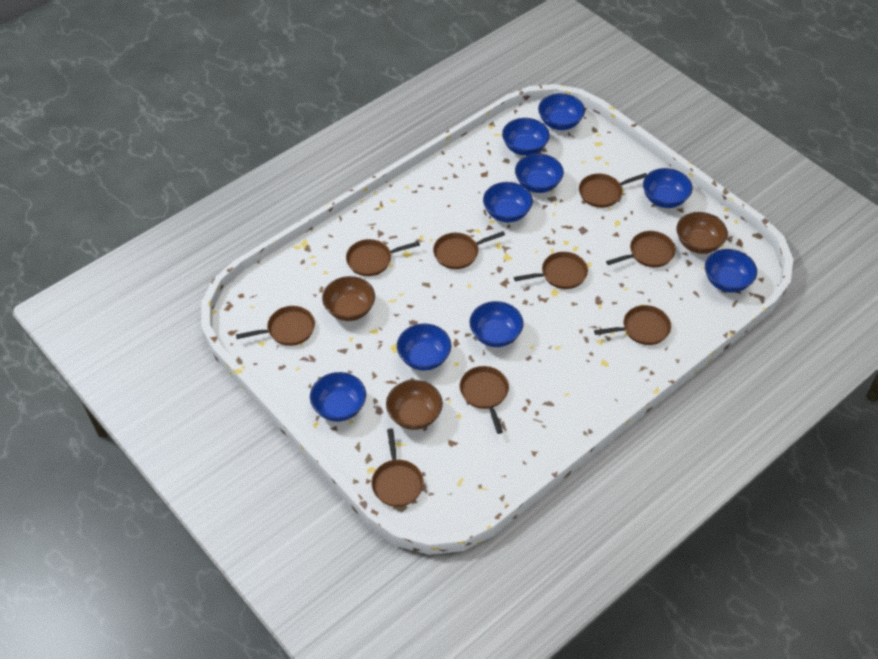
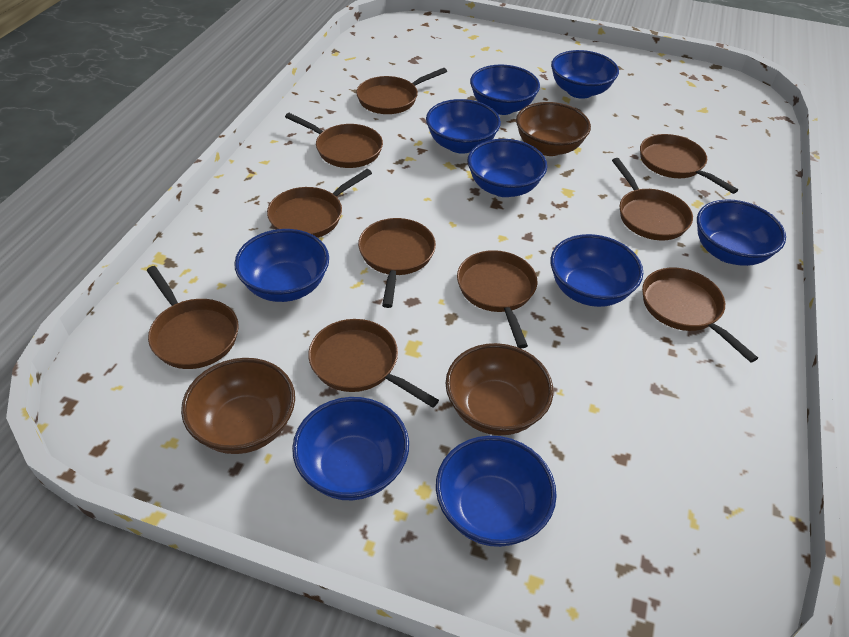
brown pan: [236,306,315,346] [346,239,420,276] [371,428,424,507] [433,231,505,269] [460,366,509,434] [514,252,588,289] [579,173,647,208] [594,305,671,345] [606,231,676,267] = 9 -> [146,266,239,369] [267,169,372,238] [285,113,383,168] [308,319,439,408] [356,68,447,114] [358,218,436,308] [457,250,537,348] [612,158,693,240] [640,134,738,194] [642,268,758,363] = 10

